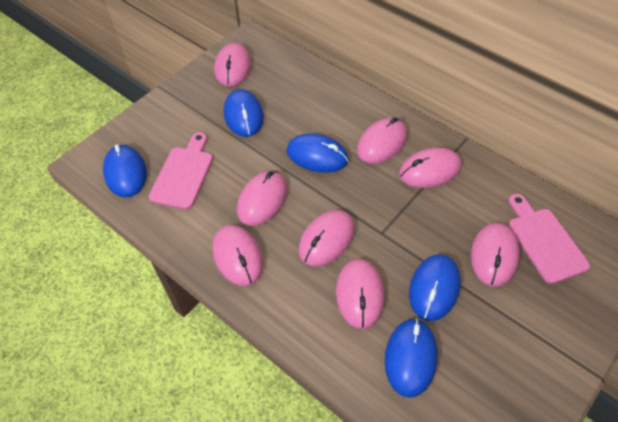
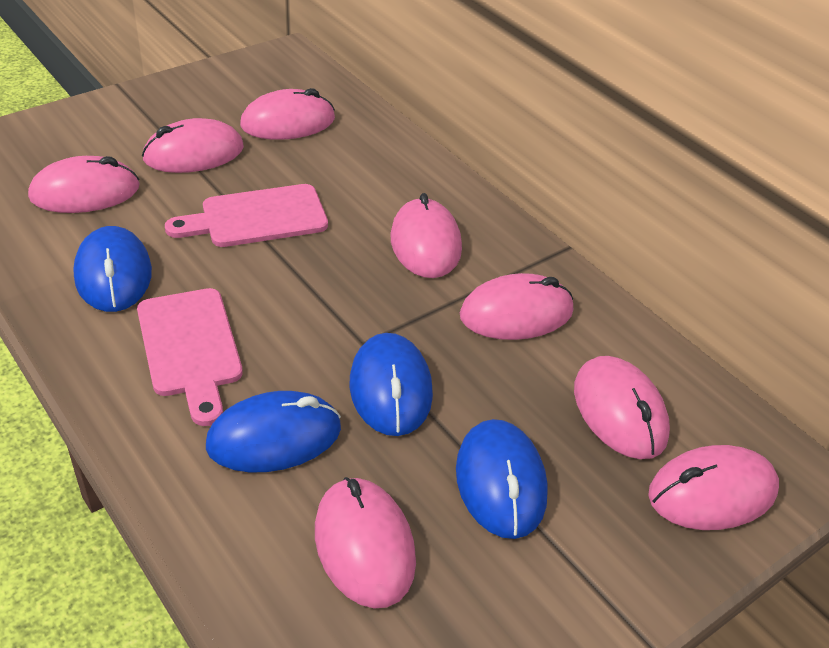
blue mouse: [103,144,147,198] [224,89,264,137] [287,133,349,173] [385,319,438,397] [409,254,461,321] = 5 -> [73,226,152,312] [206,391,341,472] [350,333,433,436] [456,419,548,539] = 4

